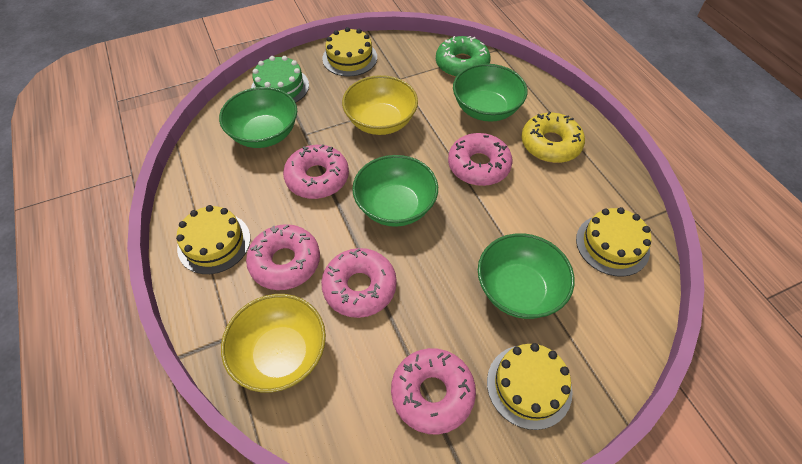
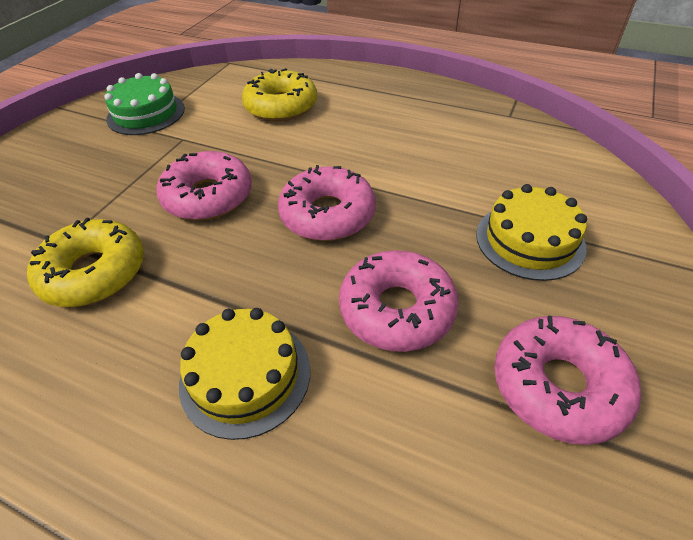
green bowl: [219,87,297,148] [352,155,438,227] [453,64,528,122] [478,233,574,319] = 4 -> none = 0
green donut: [436,36,491,77] = 1 -> none = 0
pink donut: [246,224,320,290] [283,144,349,199] [321,248,397,318] [391,348,476,434] [448,133,513,186] = 5 -> [156,151,252,221] [278,165,376,241] [339,250,459,352] [494,315,641,445] = 4
yellow bowl: [221,294,326,392] [342,75,418,135] = 2 -> none = 0
yellow cake: [176,205,250,274] [322,27,377,76] [487,343,573,430] [576,207,651,277] = 4 -> [179,308,310,440] [476,184,587,281] = 2
yellow donut: [522,111,585,163] = 1 -> [27,218,144,307] [242,68,317,122] = 2

